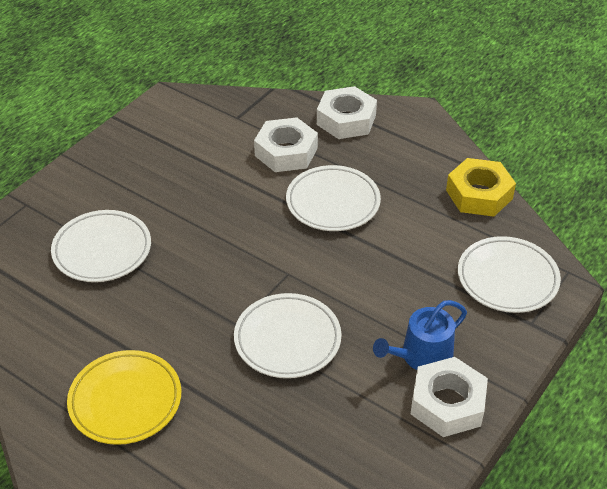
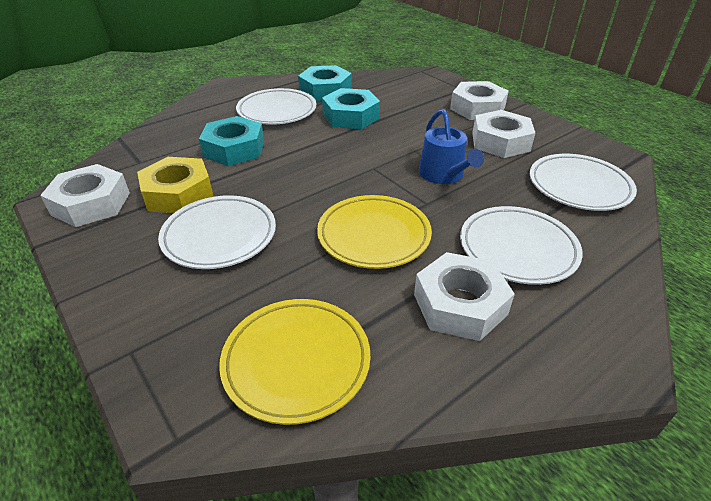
turquoise nut: none = 0 -> [199,116,264,166] [298,65,352,101] [322,88,380,129] = 3
white nut: [254,117,318,172] [317,86,377,139] [411,357,488,437] = 3 -> [40,164,130,227] [414,252,515,341] [450,81,509,120] [472,110,535,158] = 4
yellow plate: [67,350,181,445] = 1 -> [219,299,370,425] [317,195,432,269] = 2

